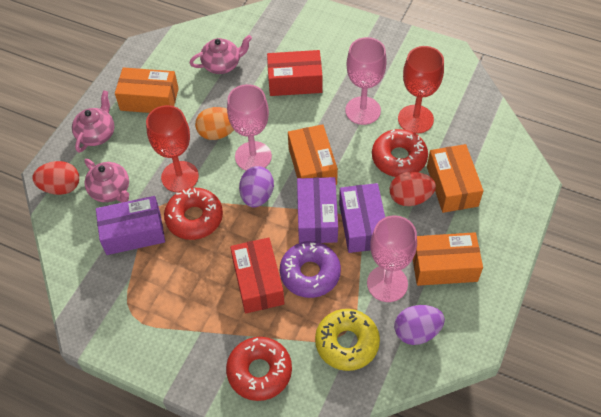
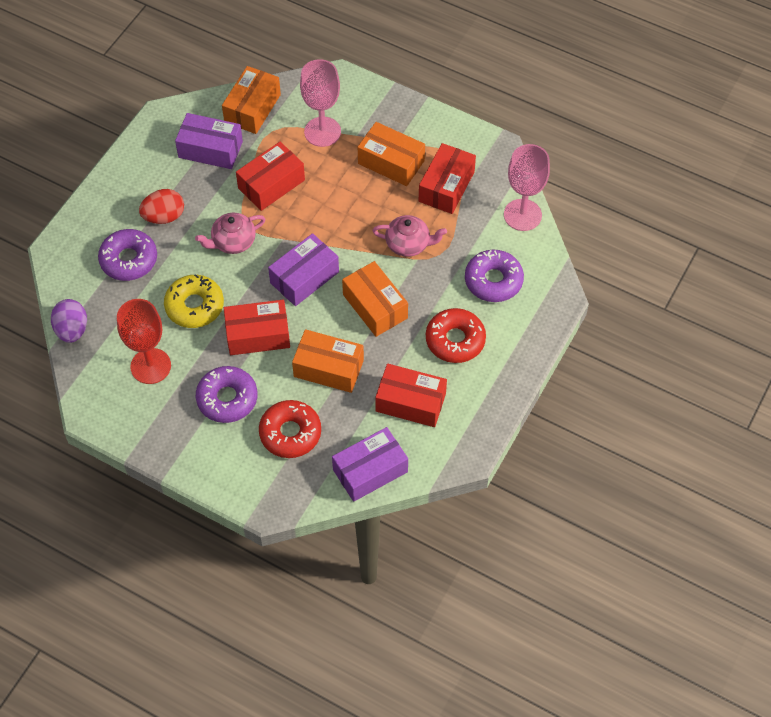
orange egg: [195,107,234,140] = 1 -> none = 0
pink goblet: [227,84,272,171] [345,37,387,125] [367,216,417,302] = 3 -> [300,59,341,147] [504,144,550,231] = 2
pink teapot: [72,90,114,153] [84,159,129,202] [190,35,252,74] = 3 -> [195,213,265,254] [372,215,447,257] = 2
purple donut: [280,241,341,298] = 1 -> [98,229,157,281] [196,366,258,423] [465,250,524,302] = 3
purple egg: [239,166,274,208] [394,305,445,345] = 2 -> [51,299,87,343] = 1
red box: [230,237,285,314] [267,50,322,96] = 2 -> [224,300,290,355] [236,142,305,211] [375,363,447,427] [419,143,476,214] = 4
red donut: [164,188,223,240] [226,337,292,401] [372,129,428,177] = 3 -> [259,400,321,458] [426,308,486,363] = 2
red egg: [33,161,79,195] [390,172,436,206] = 2 -> [139,189,184,224] = 1
red goblet: [146,105,199,192] [398,46,444,134] = 2 -> [117,299,171,384] = 1

